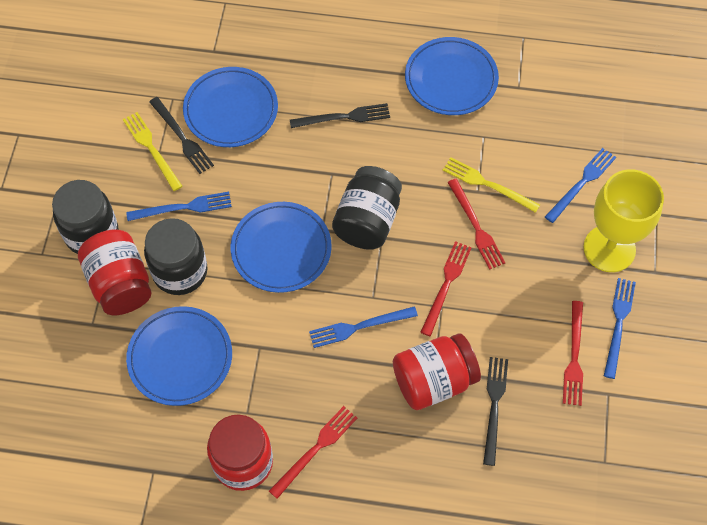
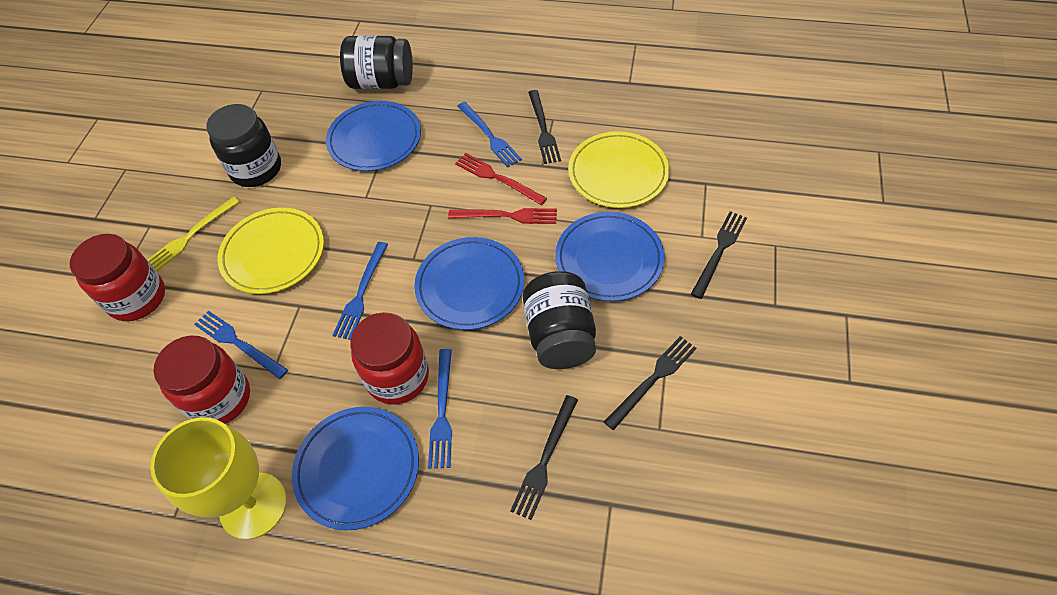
black fork: [149,97,214,174] [290,103,390,128] [483,357,508,466] = 3 -> [510,395,578,520] [528,90,561,164] [604,336,696,430] [691,211,747,299] = 4
red fork: [269,406,357,499] [420,241,472,336] [447,179,505,270] [563,301,583,406] = 4 -> [448,208,557,224] [455,153,547,205] = 2
yellow fork: [123,112,183,191] [442,157,540,213] = 2 -> [148,196,240,271] = 1
yellow plate: none = 0 -> [218,207,324,294] [568,131,669,208] = 2

